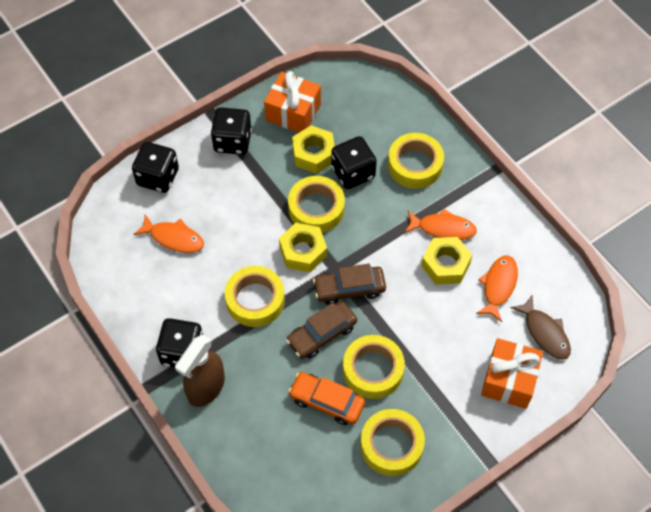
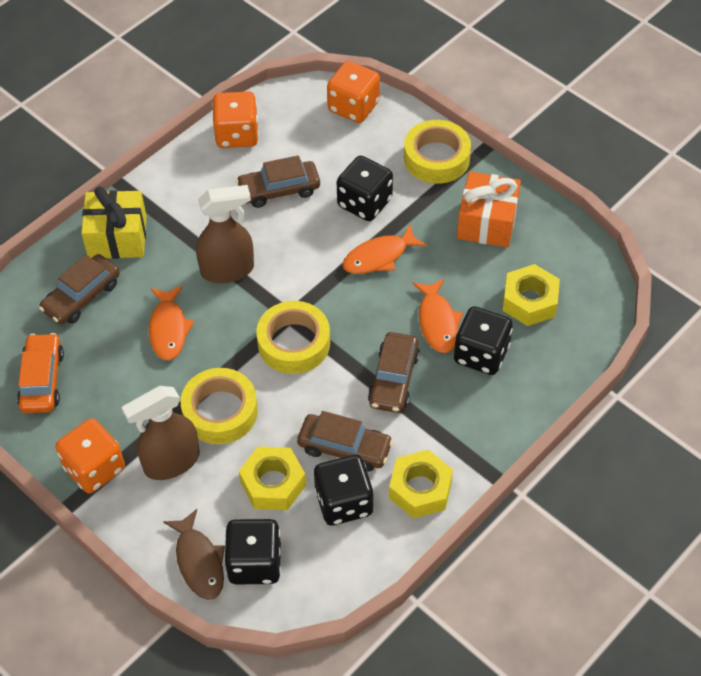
brown car: [286,301,357,359] [313,264,386,305] = 2 -> [39,254,120,325] [236,155,320,208] [297,411,393,472] [368,332,420,413] = 4
brown spray bottle: [175,335,225,407] = 1 -> [122,386,199,480] [196,185,254,283] = 2
orange dice: none = 0 -> [55,418,125,494] [212,91,259,148] [327,61,380,123] = 3
orange gift: [264,71,321,133] [481,338,543,409] = 2 -> [457,171,521,248] = 1
yellow gift: none = 0 -> [81,186,147,259] = 1
yellow tape: [225,266,285,327] [288,176,345,233] [343,335,405,399] [361,409,425,476] [388,133,444,189] = 5 -> [180,368,258,444] [256,301,330,374] [404,120,471,184] = 3

